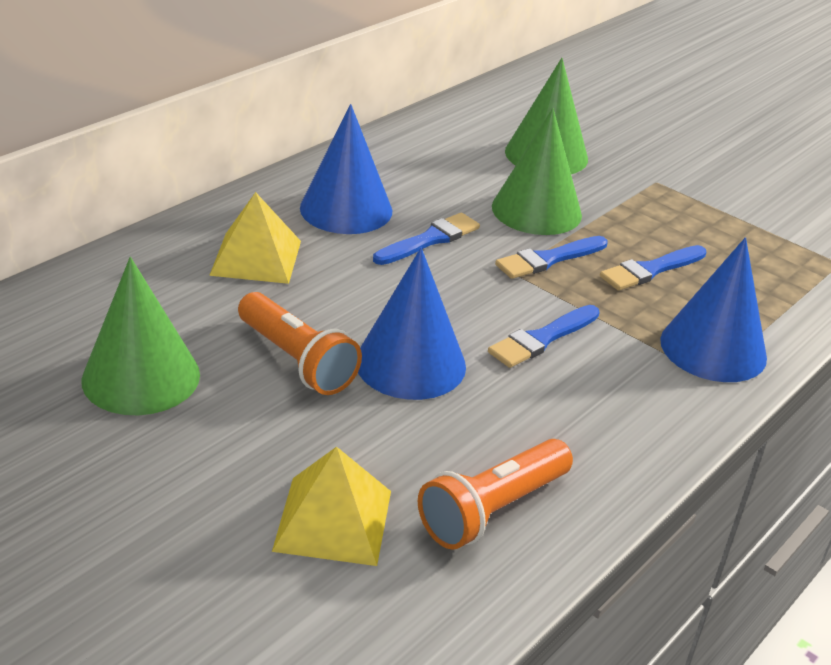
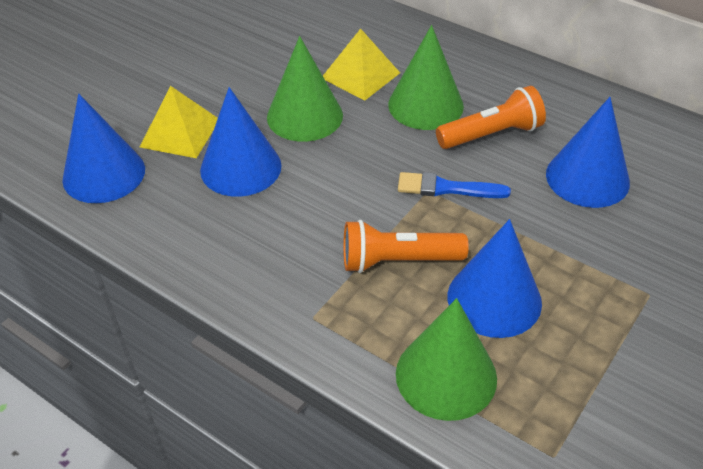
blue brush: [373,213,480,265] [488,305,600,368] [495,236,607,279] [600,245,707,290] = 4 -> [398,172,511,198] = 1
blue cone: [300,104,392,234] [358,248,466,400] [660,237,767,382] = 3 -> [62,94,145,203] [200,87,282,197] [448,219,542,338] [546,97,630,208] = 4

